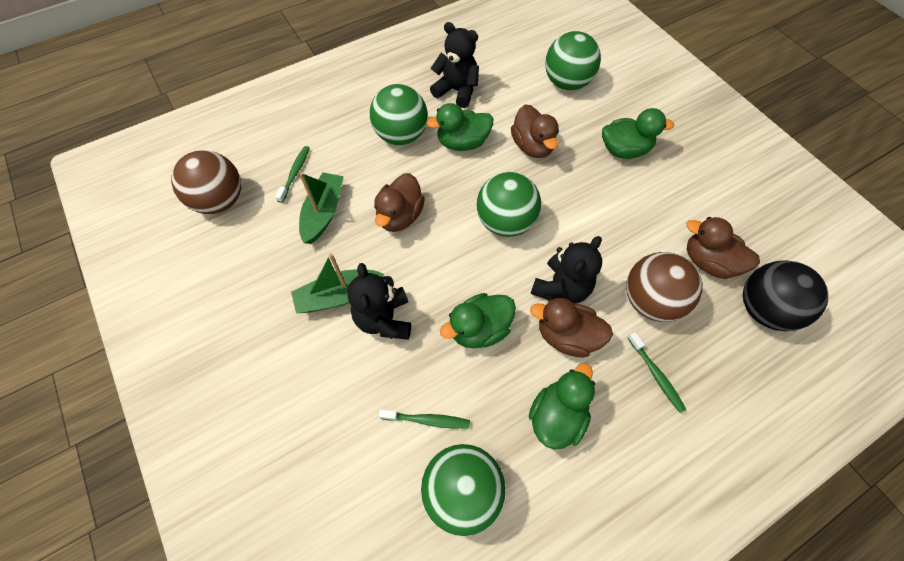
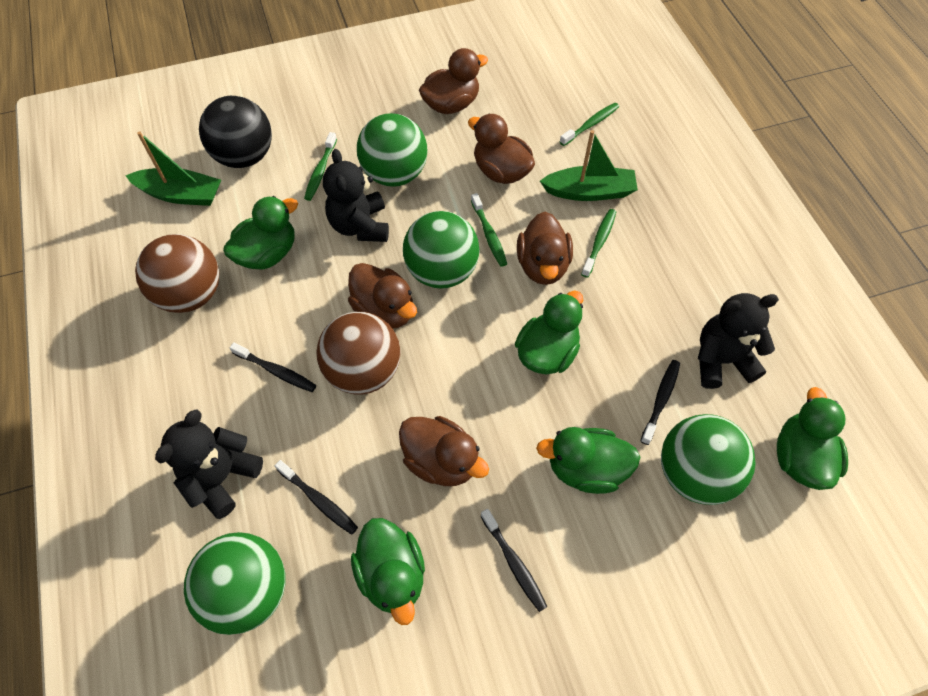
black toothbrush: none = 0 -> [230,342,316,392] [275,460,358,535] [481,509,547,612] [641,360,680,445] = 4
brown duck: [374,173,425,232] [511,105,559,158] [530,298,613,357] [687,217,760,279] = 4 -> [348,263,417,329] [399,416,489,486] [419,48,488,114] [468,114,535,184] [517,212,573,285] = 5
green duck: [426,103,493,151] [440,293,516,348] [529,363,595,450] [602,108,674,159] = 4 -> [223,196,298,270] [351,518,425,625] [515,290,583,375] [536,427,640,494] [777,387,848,490] = 5
green toothbrush: [275,146,310,203] [379,409,470,429] [628,332,686,413] = 3 -> [304,132,337,201] [471,193,507,267] [560,103,619,146] [581,209,616,278] = 4

